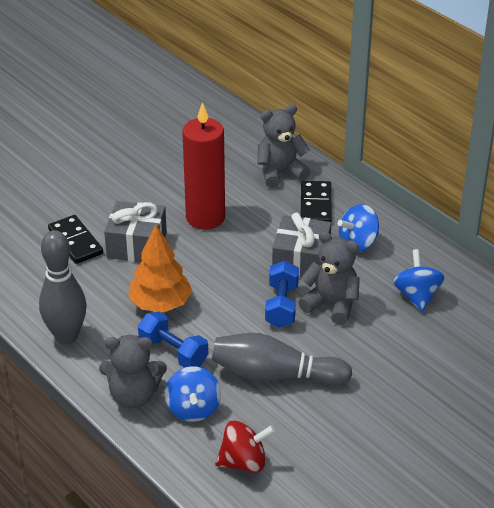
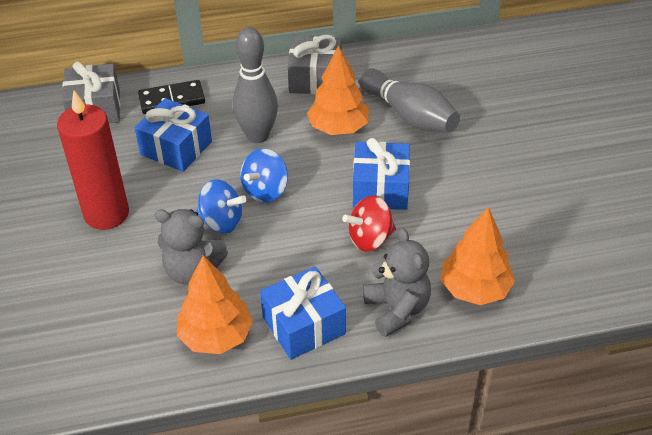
black domino: [48,215,103,264] [301,181,332,222] = 2 -> [138,80,205,114] = 1
blue dumbbell: [138,312,208,368] [265,261,299,328] = 2 -> none = 0
blue gift: none = 0 -> [135,98,212,172] [260,266,346,360] [353,138,410,210] = 3
blue spinning top: [165,366,221,422] [337,204,379,252] [393,249,444,312] = 3 -> [196,179,247,234] [241,149,288,203] = 2
grey teddy bear: [99,335,167,408] [258,104,310,188] [298,231,360,325] = 3 -> [155,209,228,285] [363,227,431,337] = 2
orange tree: [128,225,192,312] = 1 -> [177,256,253,354] [307,46,369,135] [441,207,515,305] = 3

